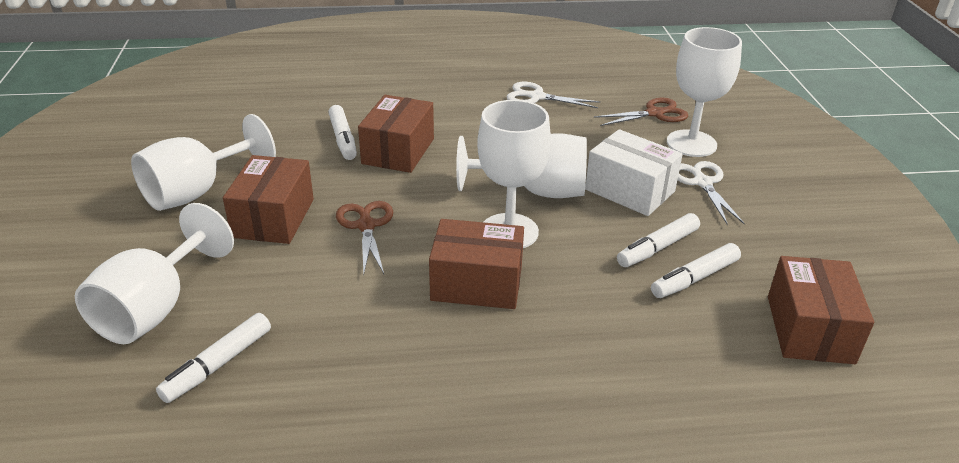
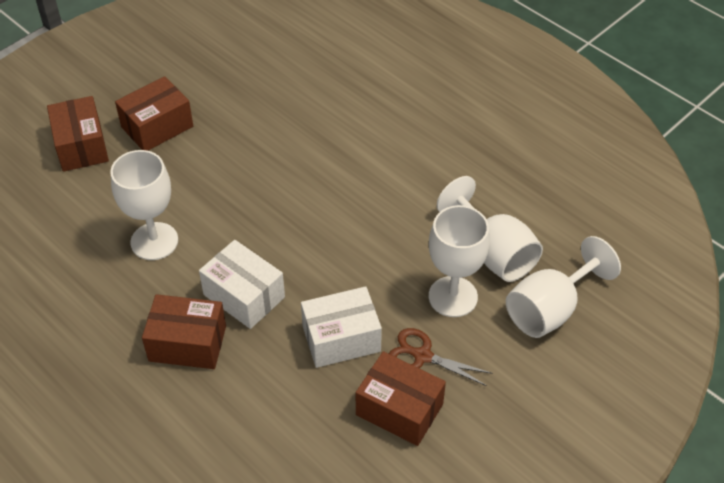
brown scissors: [336,201,393,275] [594,98,688,126] = 2 -> [389,328,493,386] = 1
white box: [585,129,683,216] = 1 -> [199,240,285,329] [301,286,382,368] = 2
white goblet: [75,203,234,344] [131,114,276,211] [456,133,587,198] [477,100,551,248] [667,27,742,157] = 5 -> [110,150,178,260] [429,205,490,317] [437,176,543,282] [506,236,621,338] = 4
white marker: [156,313,271,403] [328,105,357,160] [617,213,700,267] [651,243,741,298] = 4 -> none = 0
white scissors: [506,82,600,108] [678,161,745,225] = 2 -> none = 0

